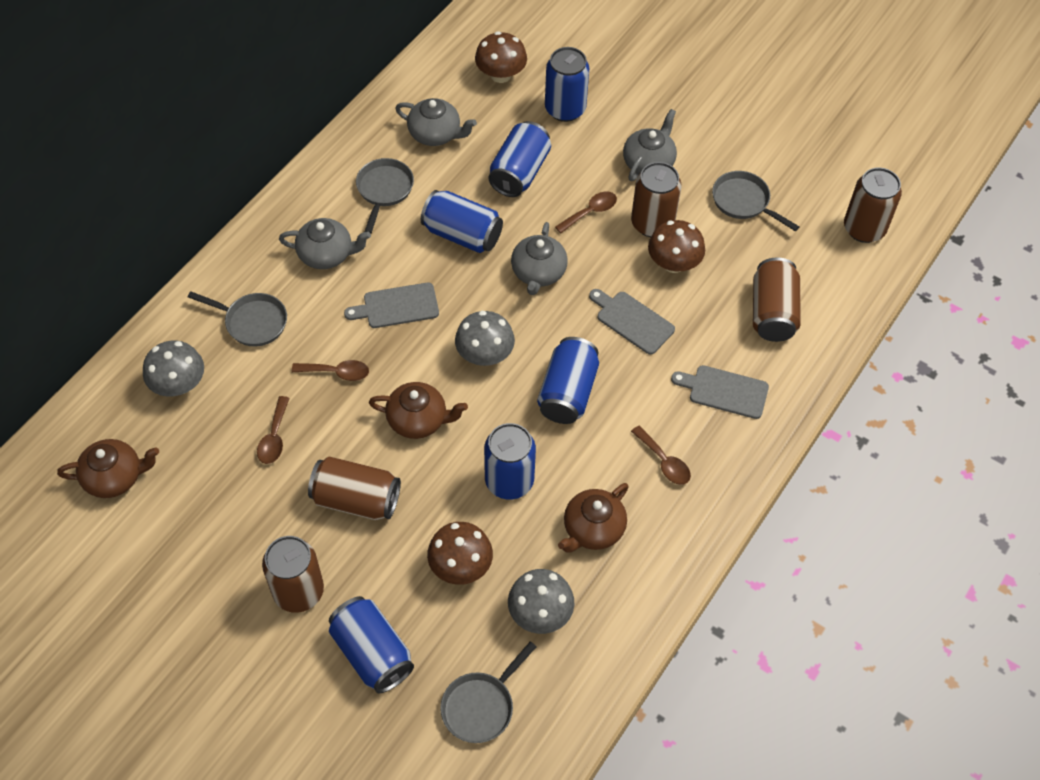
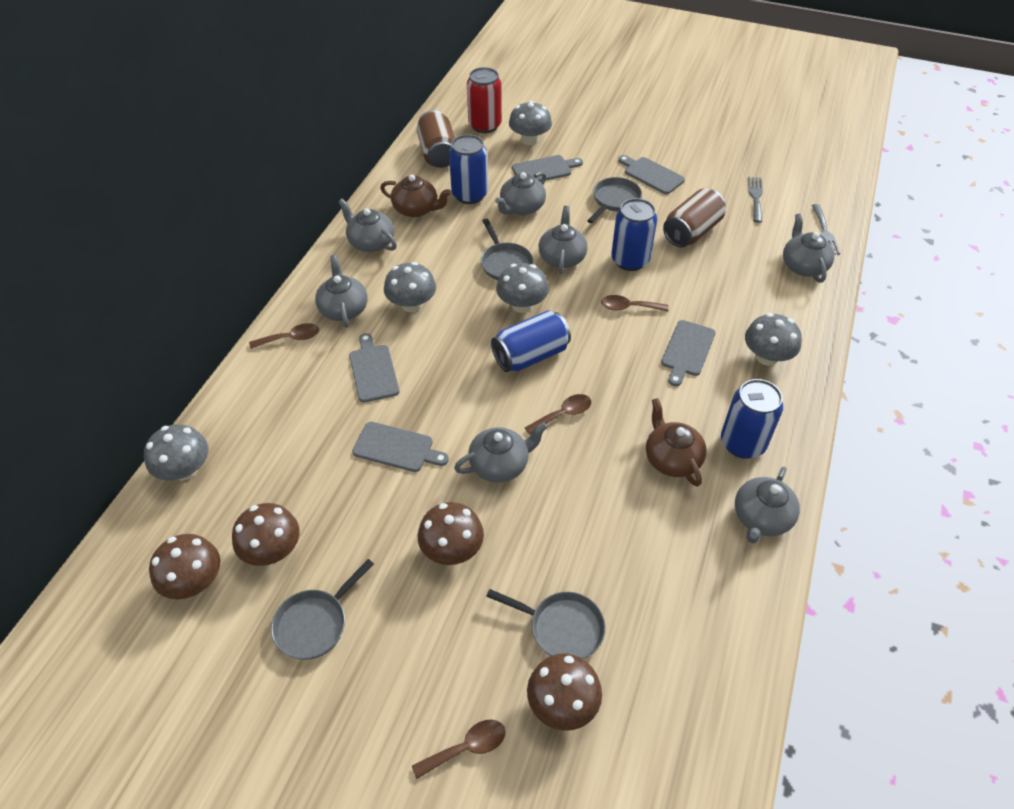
blue can: [329,596,414,694] [421,190,503,253] [484,423,536,500] [488,121,551,197] [537,337,599,424] [545,47,589,122] = 6 -> [449,134,488,204] [491,310,571,372] [611,198,657,271] [721,379,783,459] = 4
brown can: [262,536,324,613] [308,456,401,520] [631,162,681,237] [753,257,801,342] [844,167,902,243] = 5 -> [417,110,455,168] [663,188,726,247] = 2
brown mushroom: [427,522,493,585] [475,31,527,83] [648,220,705,273] = 3 -> [149,534,220,599] [232,503,300,566] [418,502,484,565] [527,653,602,731] = 4
brown teapot: [57,439,159,498] [369,382,468,439] [558,483,629,553] = 3 -> [380,174,451,217] [646,398,707,487] = 2
grey cutting board: [344,283,439,328] [589,289,675,355] [671,365,769,419] = 3 -> [349,333,400,402] [352,422,449,472] [512,155,583,182] [618,155,685,194] [661,320,716,386] = 5
grey fork: none = 0 -> [748,177,763,223] [812,204,841,255] = 2
grey mushroom: [143,340,204,397] [455,311,515,366] [508,569,574,634] = 3 -> [144,424,208,481] [384,262,436,313] [496,263,549,313] [509,101,552,145] [745,313,802,366] = 5
grey teapot: [279,218,371,269] [395,98,477,146] [511,222,568,295] [623,109,677,181] = 4 -> [315,255,368,328] [338,198,397,252] [454,422,547,483] [495,171,546,215] [539,206,588,274] [735,467,800,543] [783,214,835,283] = 7
red can: none = 0 -> [467,67,502,133] = 1

